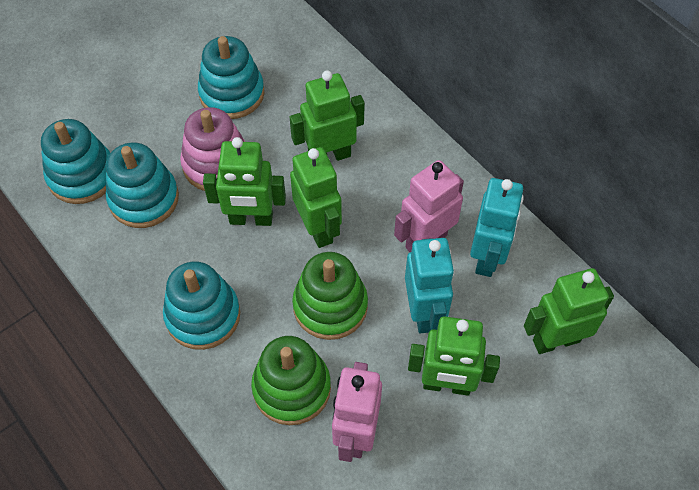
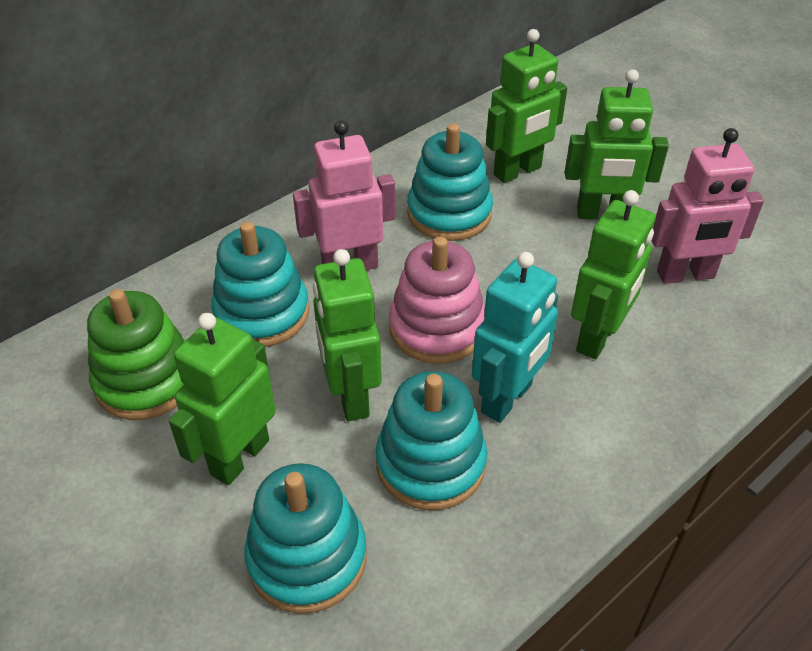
green stacking toy: [251,336,331,425] [292,252,368,340] = 2 -> [87,289,185,420] = 1
turquoise robot: [405,238,454,333] [470,178,524,277] = 2 -> [472,252,558,423] = 1

